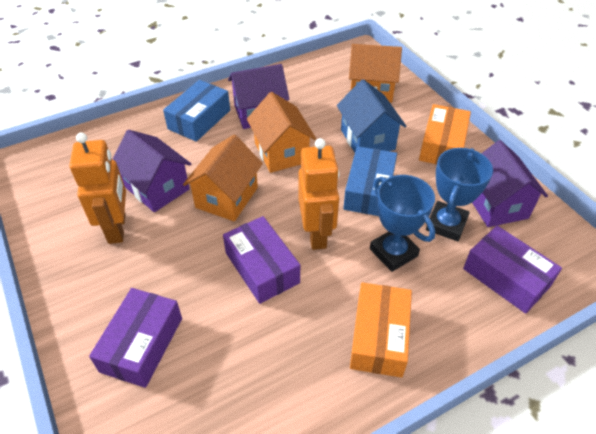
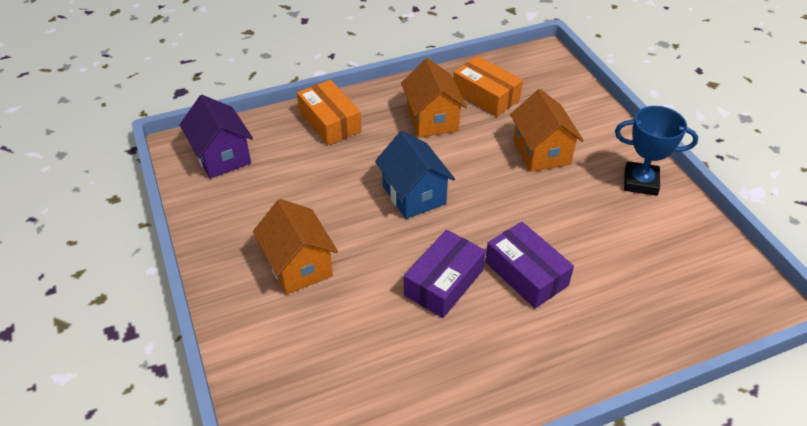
blue box: [163,80,230,142] [343,146,397,216] = 2 -> none = 0
blue trophy: [370,175,435,272] [426,148,493,241] = 2 -> [615,106,698,196] = 1
orange robot: [70,132,126,244] [299,138,339,250] = 2 -> none = 0
purple box: [89,288,182,388] [223,216,300,304] [463,226,562,314] = 3 -> [404,230,486,318] [485,222,574,308] = 2
purple house: [112,130,191,212] [228,64,290,129] [472,140,548,227] = 3 -> [180,95,253,179] = 1

